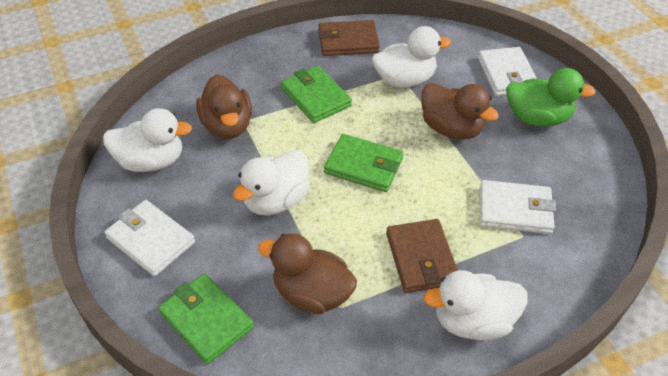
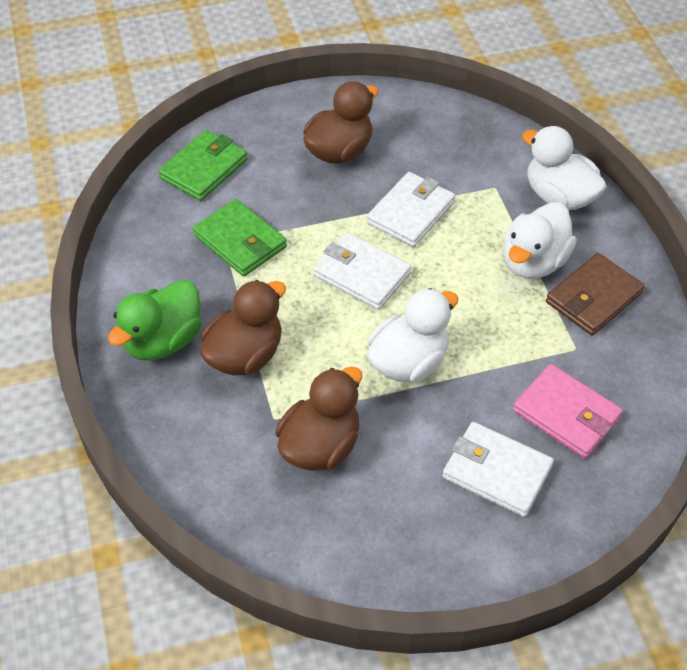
brown wallet: [318,20,380,56] [386,219,458,293] = 2 -> [546,253,645,336] = 1
green wallet: [158,273,254,364] [281,66,352,123] [324,134,403,192] = 3 -> [158,130,248,201] [193,199,287,277] = 2
pink wallet: none = 0 -> [513,364,623,458] = 1
white duck: [103,108,192,172] [233,150,310,215] [372,26,451,88] [423,270,528,340] = 4 -> [367,288,458,382] [504,202,576,279] [522,126,607,210] = 3

